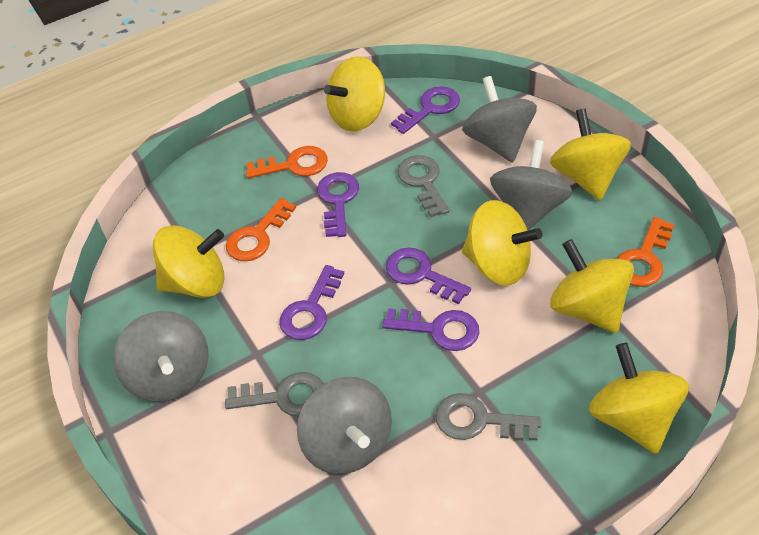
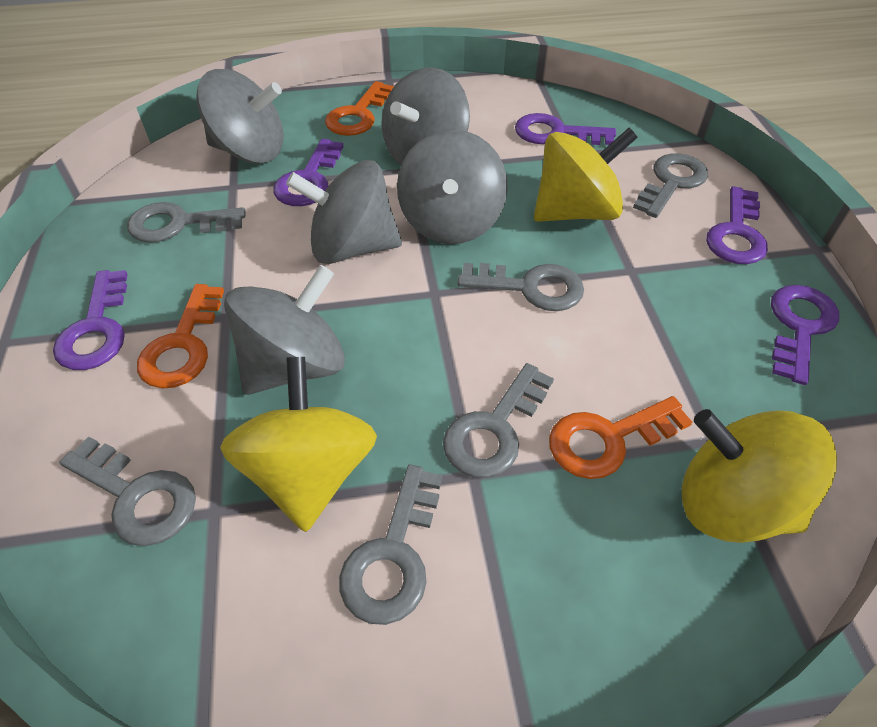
grey key: [225,372,324,417] [397,155,450,217] [435,393,541,440] = 3 -> [59,436,196,546] [127,202,245,243] [339,464,442,625] [443,363,554,478] [458,263,584,311] [633,153,708,218] = 6
grey spinning top: [113,311,209,402] [297,377,392,474] [462,76,537,163] [490,140,573,230] = 4 -> [196,69,284,164] [224,265,345,395] [286,160,402,264] [381,67,470,165] [397,129,508,244] = 5
yellow spinning top: [153,225,225,298] [324,56,385,132] [462,200,542,286] [550,108,631,200] [550,239,634,333] [589,343,689,454] = 6 -> [220,357,377,532] [534,128,638,222] [682,409,837,543] = 3

